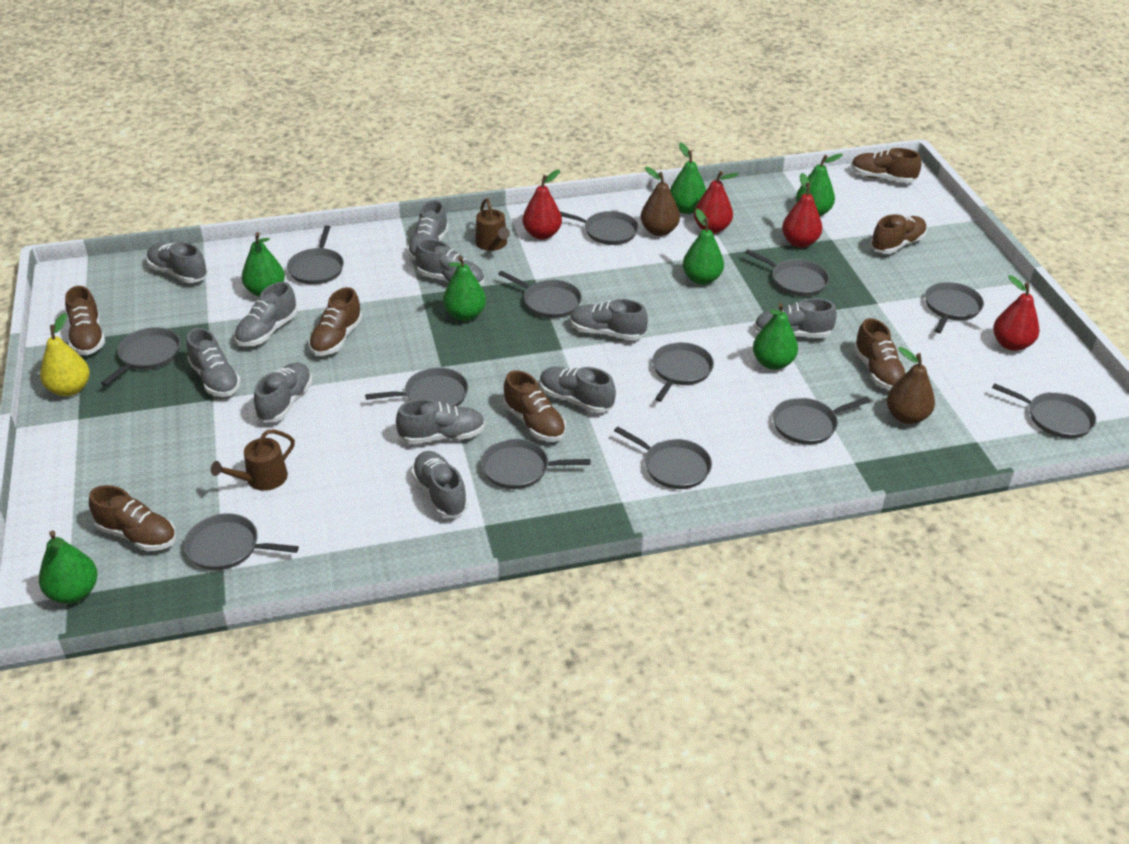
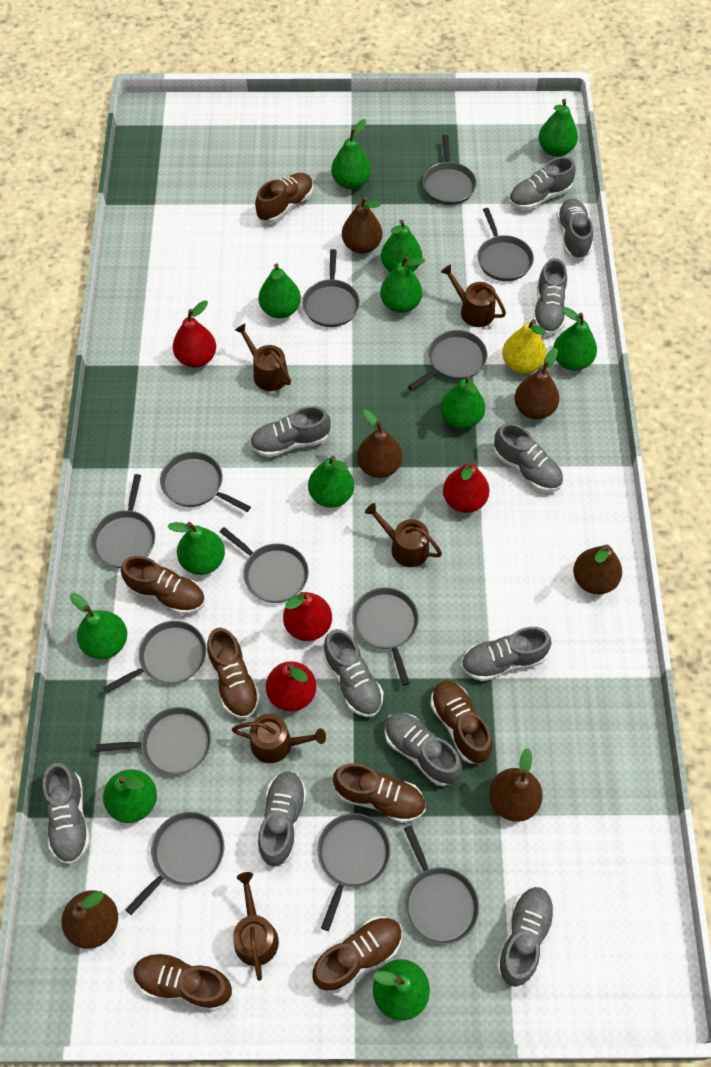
brown pear: [641,167,680,236] [887,347,935,424] = 2 -> [62,890,118,949] [342,197,383,254] [357,409,403,478] [489,748,543,822] [514,348,559,419] [573,544,622,595] = 6
brown watering can: [211,430,295,491] [475,198,510,251] = 2 -> [232,714,326,763] [233,872,279,981] [235,324,291,391] [365,503,442,567] [441,265,506,327] = 5
green pear: [39,530,97,604] [242,232,285,297] [443,256,486,321] [670,143,706,214] [683,209,724,285] [753,303,798,370] [796,153,843,216] = 7 -> [70,593,127,659] [103,769,157,823] [167,522,225,575] [259,263,301,318] [308,456,354,508] [331,119,371,189] [373,959,430,1021] [380,256,425,313] [381,220,422,272] [441,376,485,429] [539,99,578,157] [553,307,597,371] = 12

